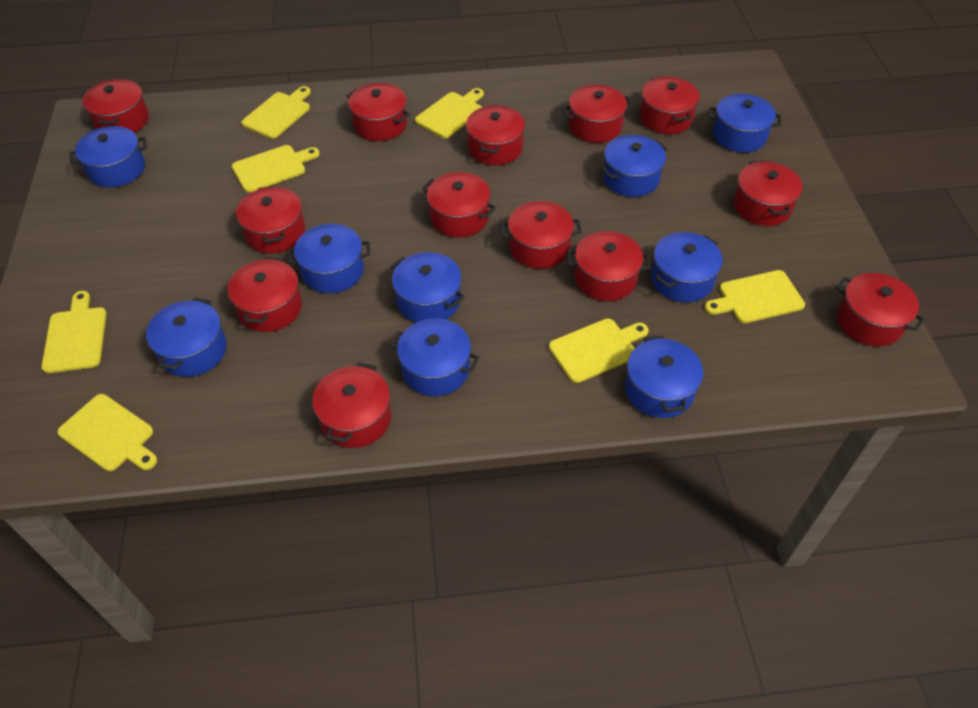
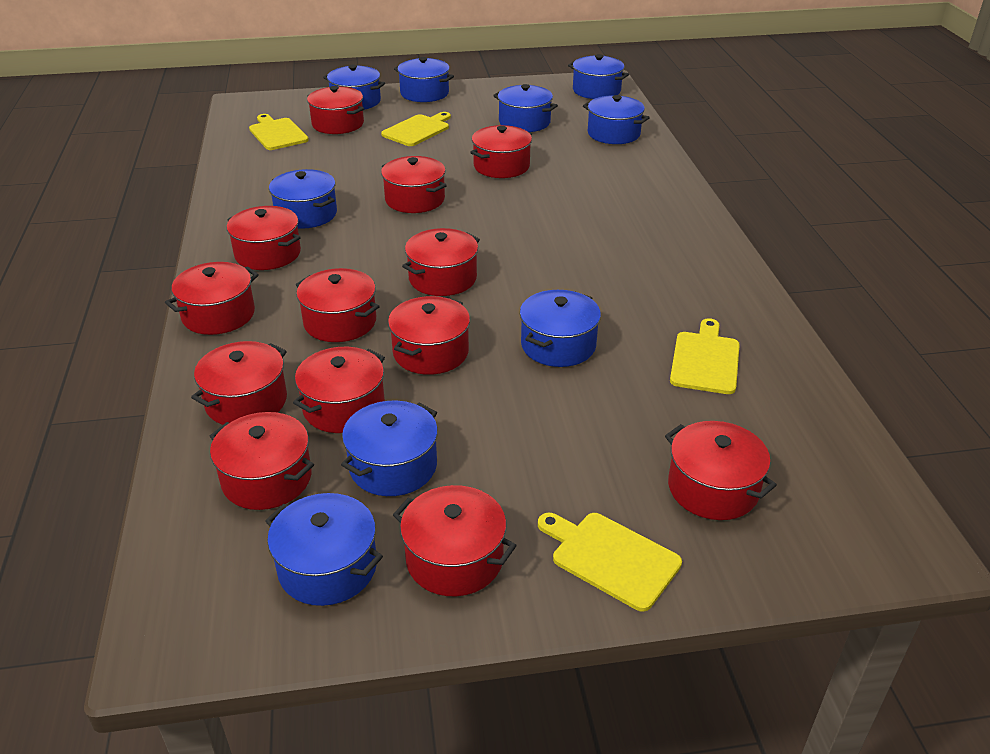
yellow cutting board: [41,291,107,373] [57,394,157,471] [232,145,320,192] [241,86,311,139] [415,88,484,138] [549,318,649,383] [704,270,805,323] = 7 -> [249,114,309,150] [381,112,451,146] [538,513,682,612] [670,318,740,394] = 4

